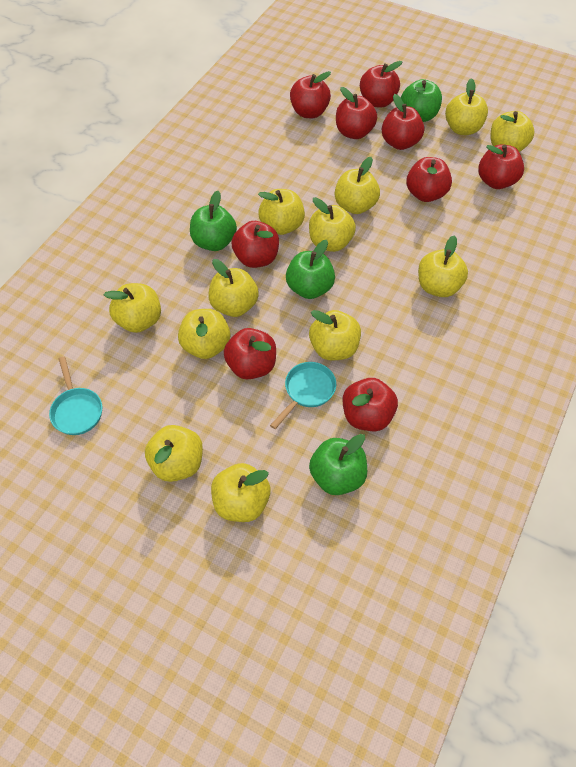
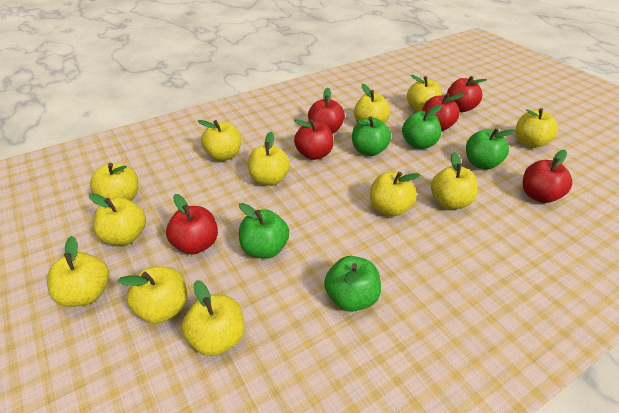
green apple: [190,191,237,251] [286,240,335,299] [309,434,367,495] [401,79,442,122] = 4 -> [239,203,289,259] [324,256,381,312] [352,116,391,156] [402,105,442,149] [466,128,516,170] = 5
red apple: [224,328,276,379] [232,221,279,268] [290,71,331,118] [336,87,377,139] [343,378,398,431] [360,61,402,108] [382,94,424,150] [406,157,452,202] [478,144,524,189] = 9 -> [166,194,218,254] [294,119,334,160] [308,88,345,134] [422,93,464,131] [447,76,487,112] [523,150,572,203] = 6
turquoise pan: [49,357,102,435] [270,362,336,429] = 2 -> none = 0

